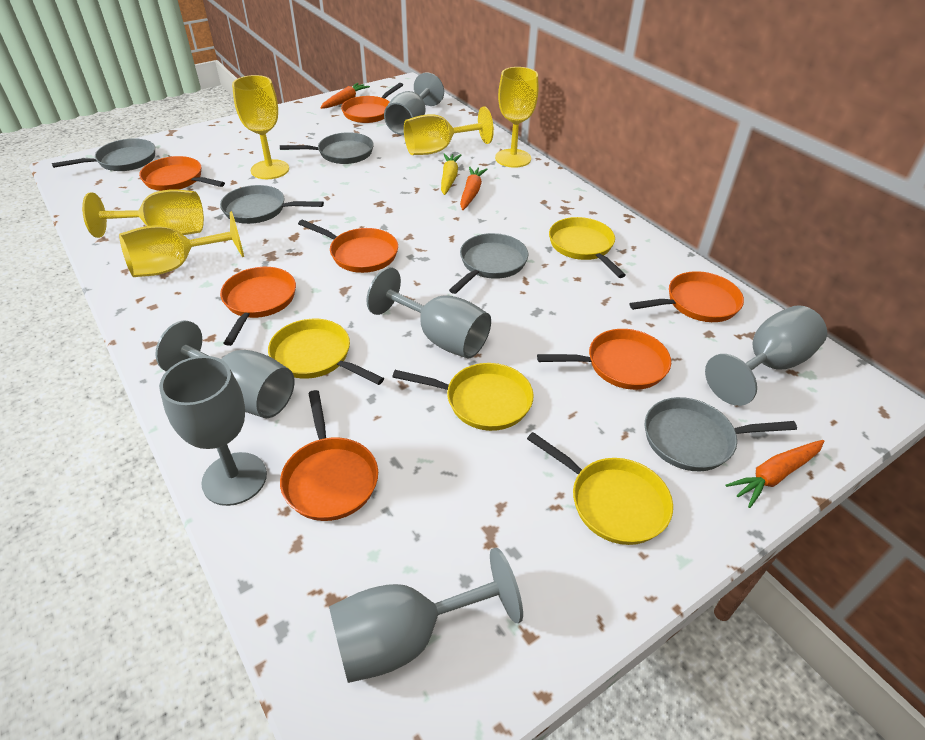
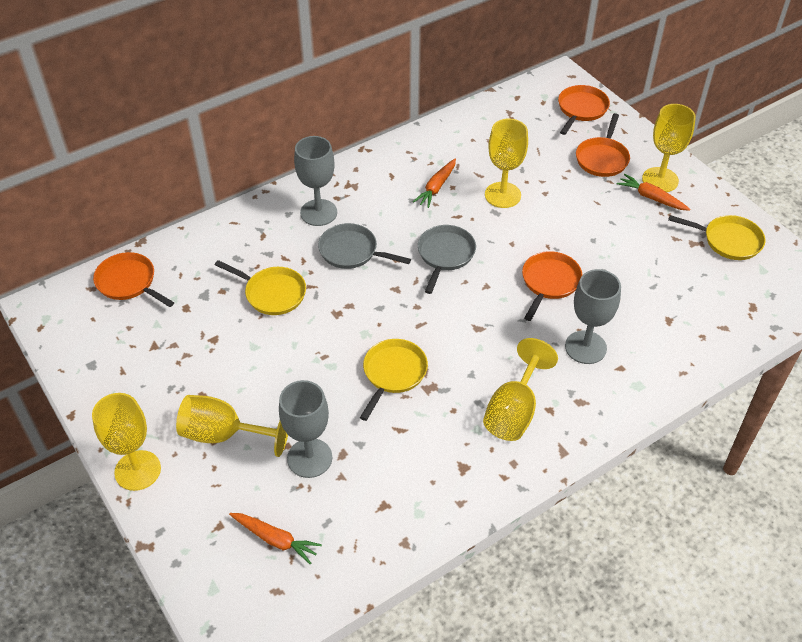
grey goblet: [155,321,295,418] [159,356,267,506] [329,547,523,683] [366,267,491,358] [384,72,444,135] [705,305,827,406] = 6 -> [279,380,332,478] [294,136,337,226] [565,269,621,364] = 3
grey pan: [52,138,155,171] [220,185,324,224] [280,132,374,164] [449,233,528,294] [645,397,797,471] = 5 -> [318,223,411,269] [418,225,476,294] = 2
orange pan: [139,156,225,191] [220,267,296,346] [280,390,378,521] [298,219,398,273] [341,83,403,123] [537,329,671,390] [630,271,744,322] = 7 -> [93,252,174,307] [522,251,582,321] [558,85,610,135] [576,113,630,177] = 4
yellow carrot: [441,153,462,195] = 1 -> none = 0
yellow pan: [268,319,384,385] [393,363,534,431] [527,432,673,545] [549,217,626,278] = 4 -> [215,260,306,315] [360,339,428,421] [668,215,765,260] = 3

